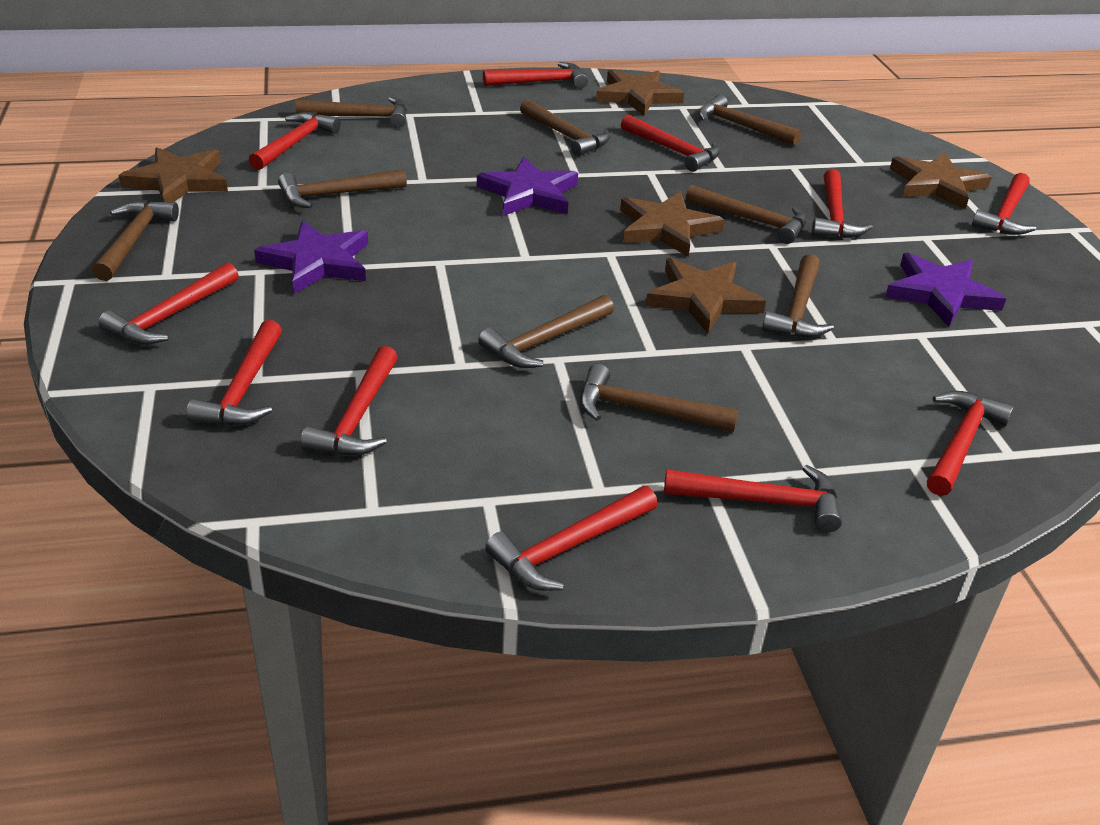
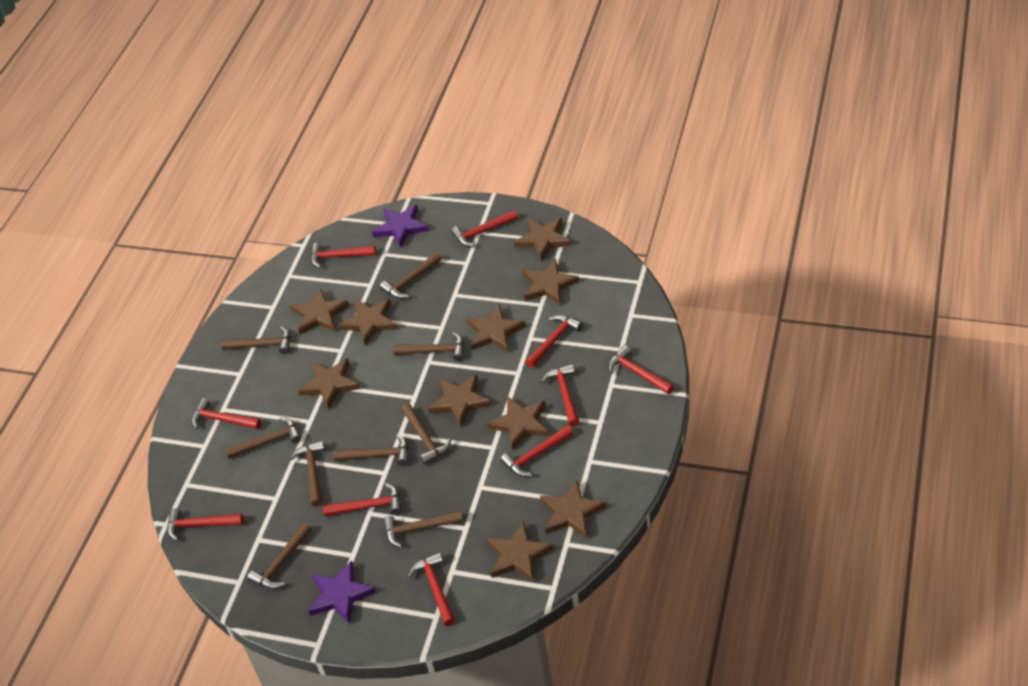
brown star: [119,147,228,202] [596,70,684,116] [620,191,724,257] [646,258,766,334] [890,152,992,209] = 5 -> [290,288,349,335] [298,358,360,409] [338,299,397,345] [428,375,491,427] [466,304,526,352] [486,521,554,582] [487,396,549,450] [514,218,571,261] [523,259,580,305] [540,480,606,538] = 10
purple star: [254,221,368,294] [477,157,578,216] [885,253,1006,327] = 3 -> [309,561,376,624] [372,205,429,248] = 2
red hammer: [99,262,239,345] [187,320,282,426] [249,112,341,170] [301,346,398,456] [483,62,588,88] [485,486,658,591] [621,114,720,172] [664,465,842,532] [812,169,873,238] [927,391,1014,496] [972,173,1036,235] = 11 -> [167,508,244,541] [191,398,261,429] [310,243,376,268] [323,483,402,516] [408,552,456,626] [451,210,518,247] [500,425,573,477] [525,315,583,368] [541,364,580,427] [608,345,674,394] = 10

